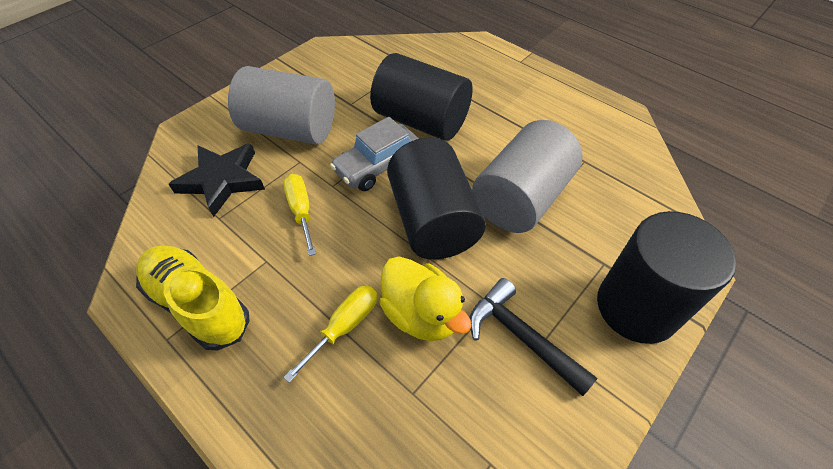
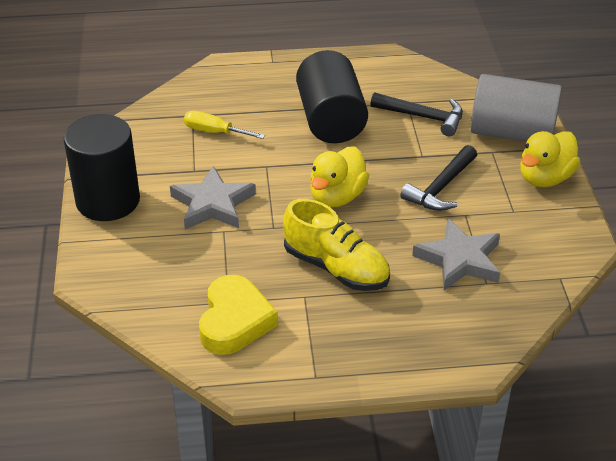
black cylinder: [370,53,473,141] [387,138,486,259] [597,211,736,344] = 3 -> [64,114,140,221] [296,50,368,143] = 2
black hammer: [469,278,598,396] = 1 -> [371,92,463,136] [400,145,477,211] = 2
black star: [169,143,265,217] = 1 -> none = 0
grey car: [330,117,419,191] = 1 -> none = 0
grey cylinder: [228,66,335,145] [472,120,583,233] = 2 -> [471,74,562,142] = 1
grey star: none = 0 -> [170,166,256,229] [412,219,500,290] = 2
yellow duck: [379,256,471,341] = 1 -> [310,146,369,207] [520,131,580,187] = 2
yellow heart: none = 0 -> [199,275,278,355] = 1
yellow screwdriver: [283,174,316,256] [283,285,377,383] = 2 -> [184,111,265,139] = 1

